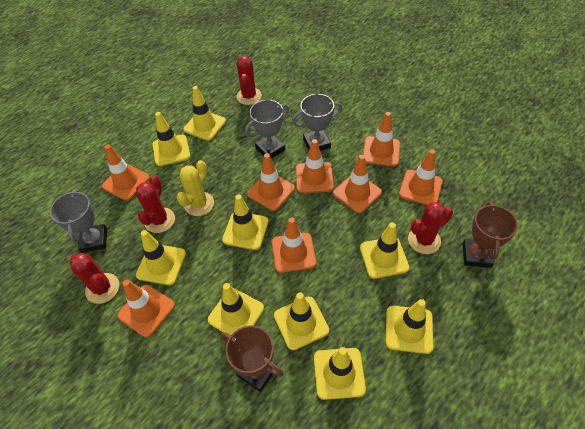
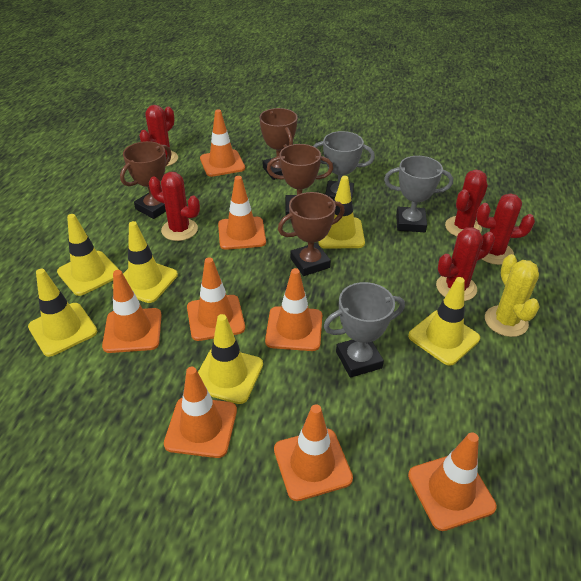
brown trophy: [221,326,283,392] [462,202,518,268] = 2 -> [120,141,171,219] [259,108,298,180] [267,144,333,215] [278,192,345,276] = 4
red cactus: [70,253,119,304] [136,175,175,233] [236,56,262,105] [408,202,453,254] = 4 -> [139,105,178,167] [149,172,200,241] [436,227,495,301] [445,170,488,236] [476,194,535,265] = 5
yellow traffic cone: [136,230,186,285] [152,112,190,166] [184,86,226,141] [208,283,264,335] [222,194,269,250] [274,292,329,350] [314,347,366,400] [360,222,409,279] [386,299,433,354] = 9 -> [28,269,97,357] [57,214,119,296] [112,221,178,303] [198,314,263,404] [318,176,365,249] [408,277,480,366] = 6

